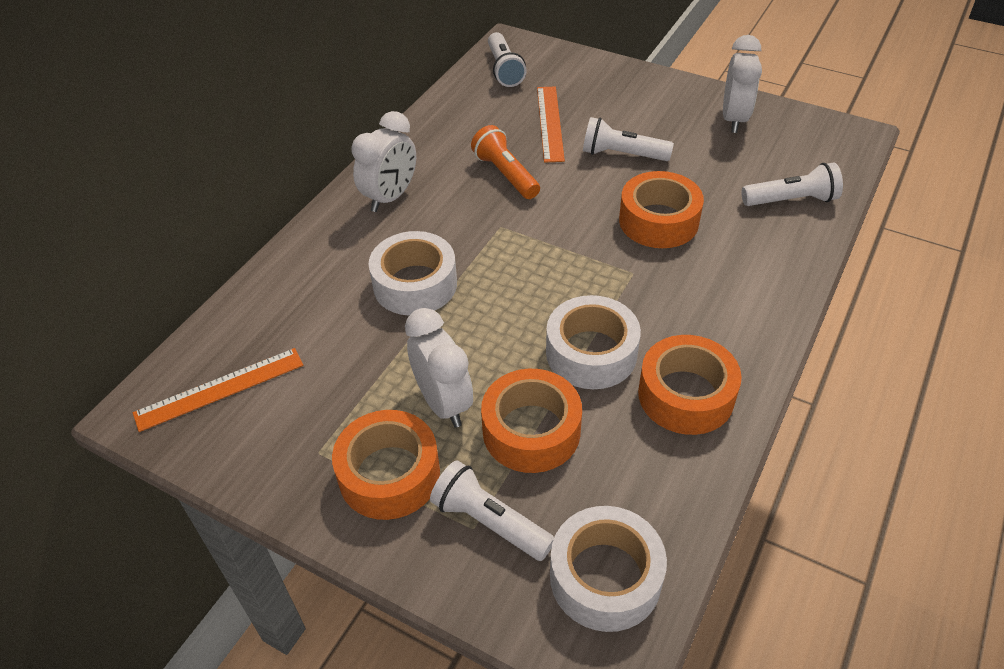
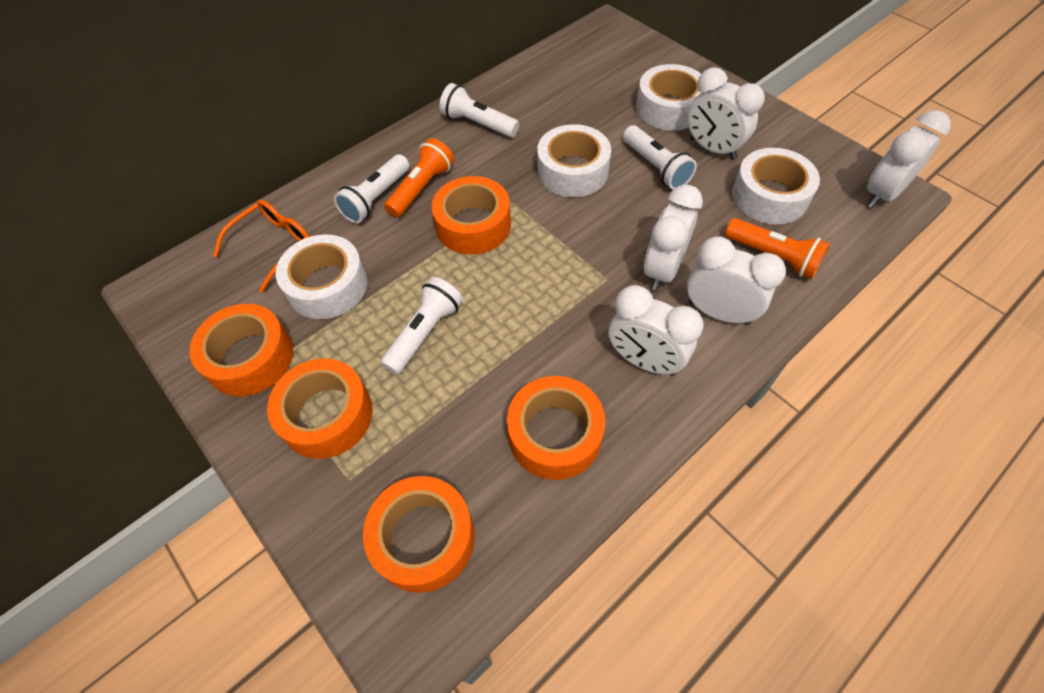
orange flashlight: [471,125,540,199] = 1 -> [384,138,454,217] [725,218,830,279] = 2
orange glasses: none = 0 -> [213,199,310,292] = 1
orange ruler: [133,348,303,432] [537,87,565,163] = 2 -> none = 0
orange tape: [332,410,440,520] [481,369,582,473] [619,171,704,248] [638,335,742,435] = 4 -> [189,304,293,396] [267,358,373,459] [363,476,475,593] [432,176,511,255] [507,376,605,480] = 5
white clock: [351,111,416,212] [405,308,473,428] [723,35,762,133] = 3 -> [609,285,704,376] [644,184,703,291] [687,67,765,160] [687,236,786,325] [867,110,951,208] = 5
white tape: [368,231,457,316] [546,295,641,389] [550,506,667,632] = 3 -> [276,234,368,319] [537,124,611,197] [636,64,701,131] [732,148,820,224] = 4

